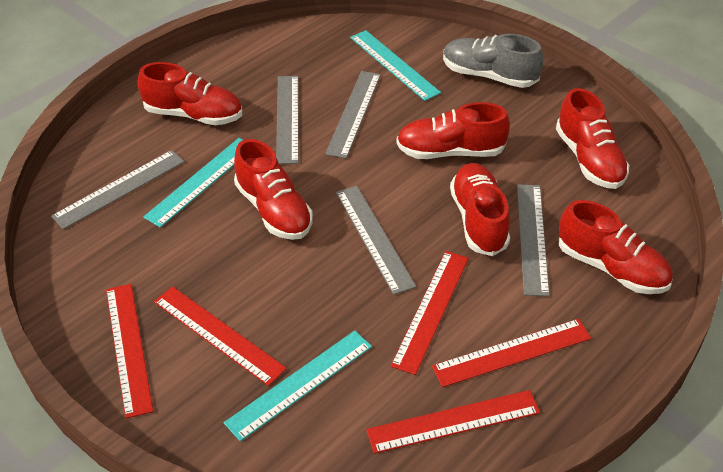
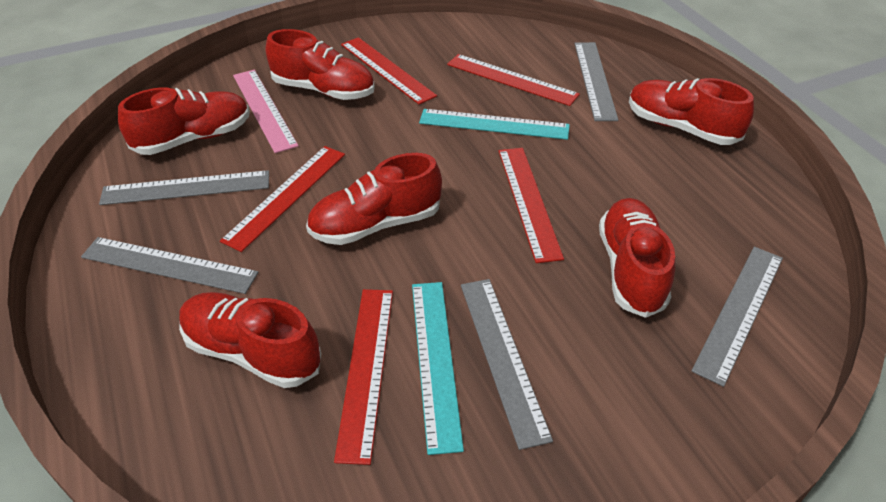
grey shoe: [443,34,543,88] = 1 -> none = 0
pink ruler: none = 0 -> [233,70,299,153] = 1
turquoise ruler: [143,138,243,228] [224,331,372,442] [350,30,441,101] = 3 -> [412,282,464,455] [419,109,570,140] = 2

